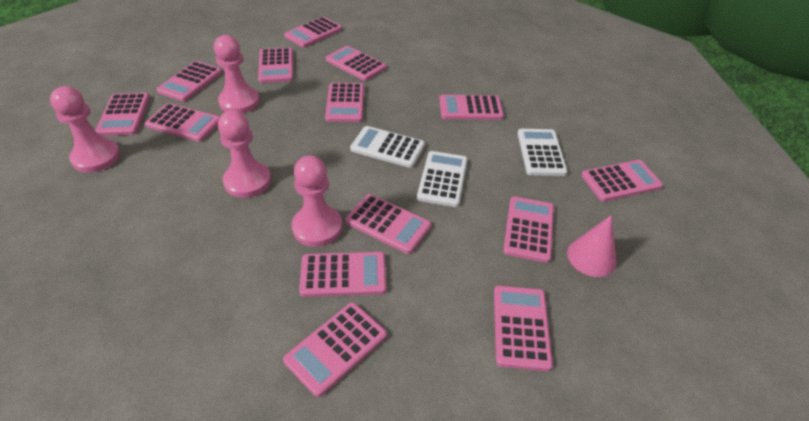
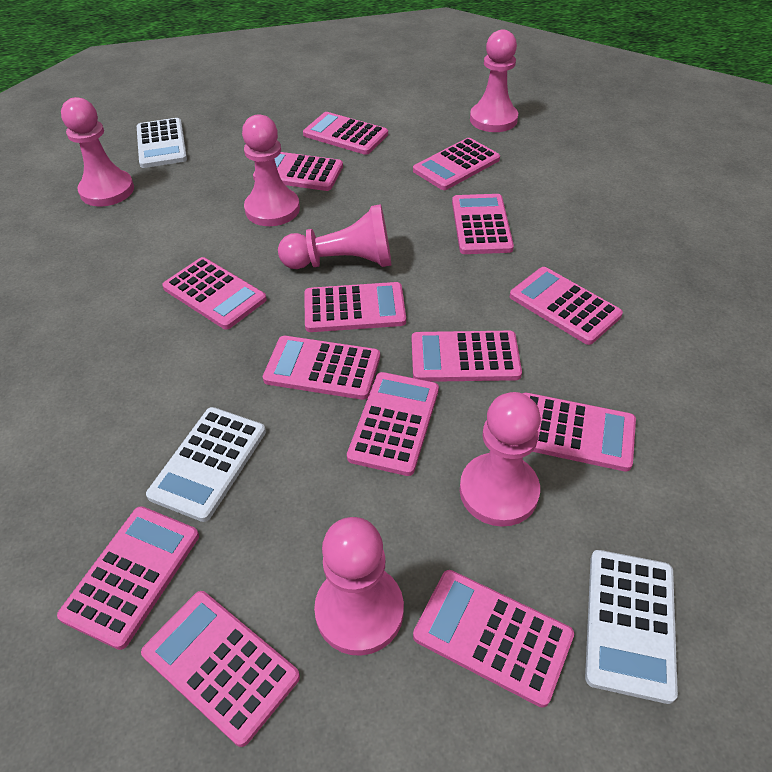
pink cone: [567,215,616,277] = 1 -> none = 0
pink pawn: [50,86,120,173] [214,35,260,113] [218,110,271,198] [292,155,342,247] = 4 -> [61,97,134,207] [242,114,300,226] [278,204,391,269] [314,517,404,656] [460,392,541,527] [470,29,518,132] = 6

